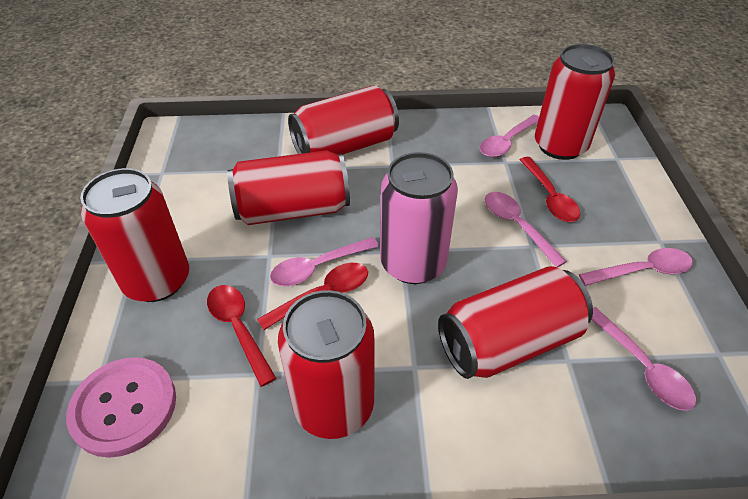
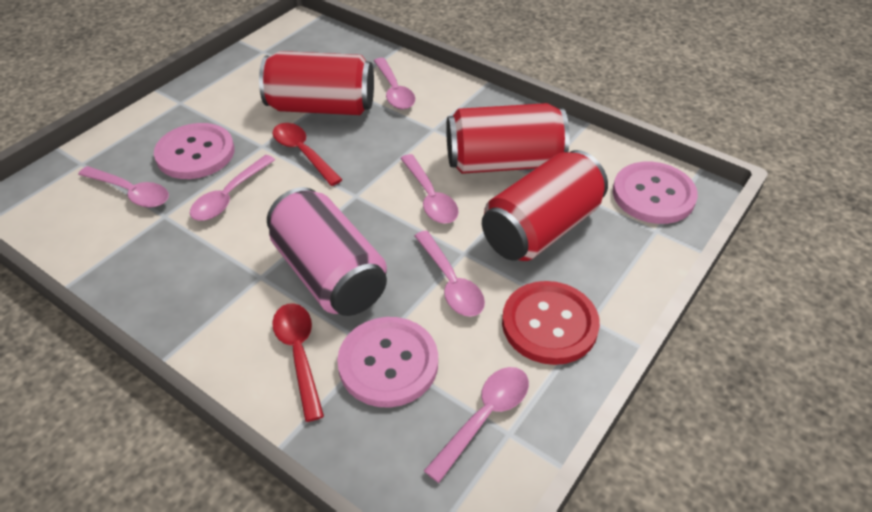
pink button: [66,357,176,458] = 1 -> [154,123,234,179] [337,317,438,408] [613,162,698,224] = 3
pink spoon: [270,237,379,286] [480,115,539,157] [485,192,567,267] [579,248,693,286] [591,307,696,411] = 5 -> [78,166,169,208] [190,155,275,221] [374,58,415,109] [400,154,459,224] [415,231,485,317] [424,367,529,483] = 6
red button: none = 0 -> [502,281,600,365] = 1
red can: [80,168,189,302] [227,150,350,225] [278,290,374,439] [288,85,399,155] [438,266,593,379] [535,44,615,160] = 6 -> [259,51,374,115] [446,103,570,174] [482,150,608,261] = 3
red spoon: [207,285,277,387] [257,263,368,330] [520,157,580,222] = 3 -> [272,123,343,186] [272,303,324,422] = 2

